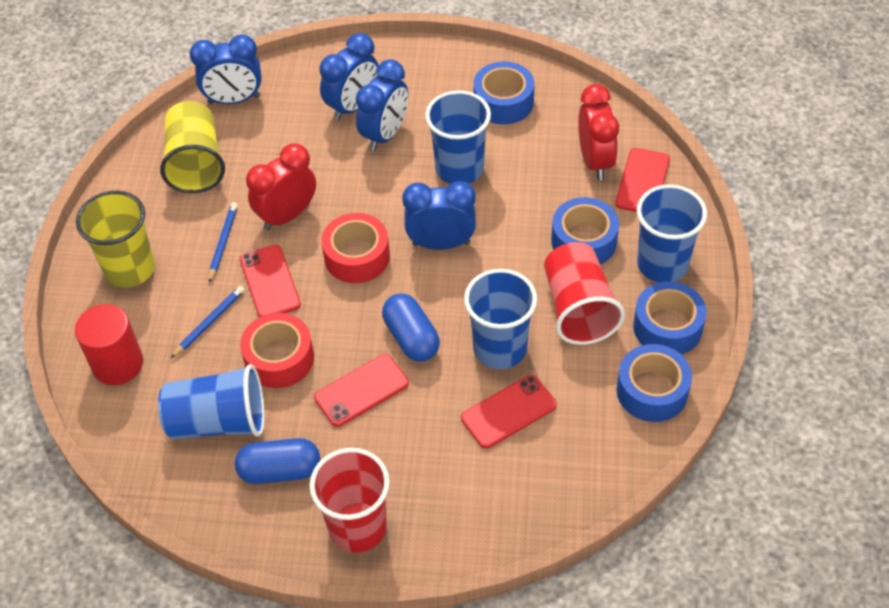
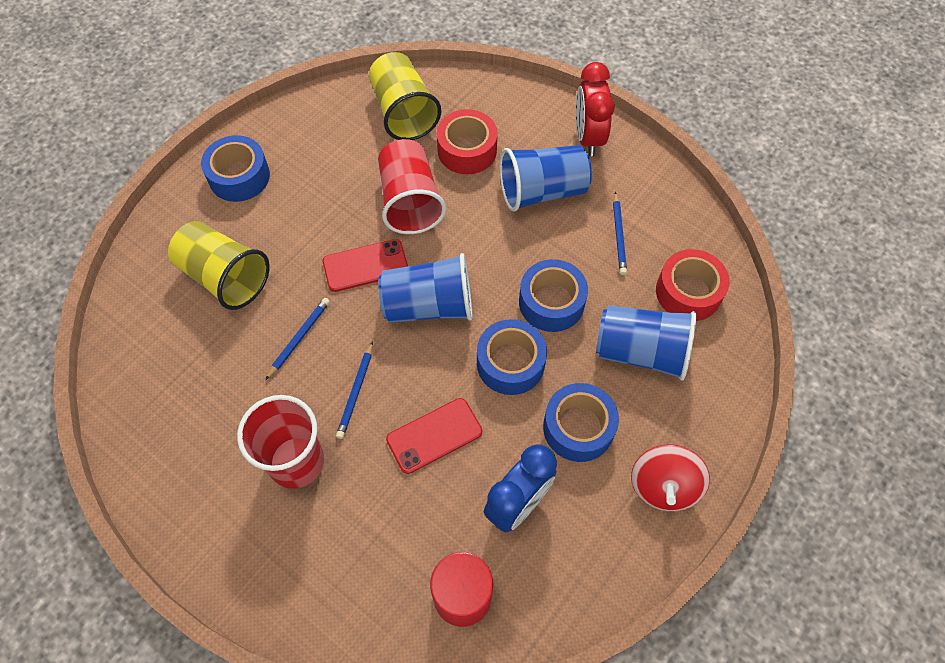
blue capsule: [235,438,320,484] [382,294,440,362] = 2 -> none = 0
blue clock: [190,34,262,104] [319,33,378,121] [356,59,408,151] [402,181,476,250] = 4 -> [484,444,557,532] = 1
blue cup: [158,364,265,439] [425,90,491,184] [464,269,537,369] [637,184,707,282] = 4 -> [378,253,472,323] [500,145,592,212] [596,305,696,381] = 3
blue pencil: [171,286,245,358] [209,202,238,283] = 2 -> [265,298,330,380] [336,341,373,439] [613,192,627,275] = 3
red clock: [246,144,316,230] [578,84,619,180] = 2 -> [576,62,615,156] = 1
red phone: [240,245,301,317] [314,354,409,427] [461,375,557,449] [615,148,670,212] = 4 -> [323,239,408,292] [386,398,482,474] = 2
red spinning top: none = 0 -> [631,444,710,511] = 1

